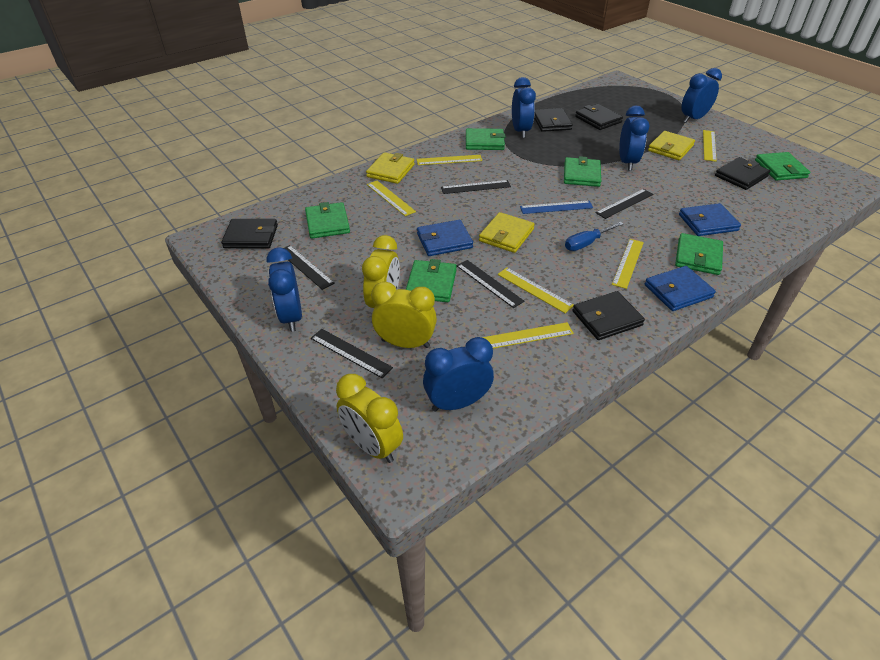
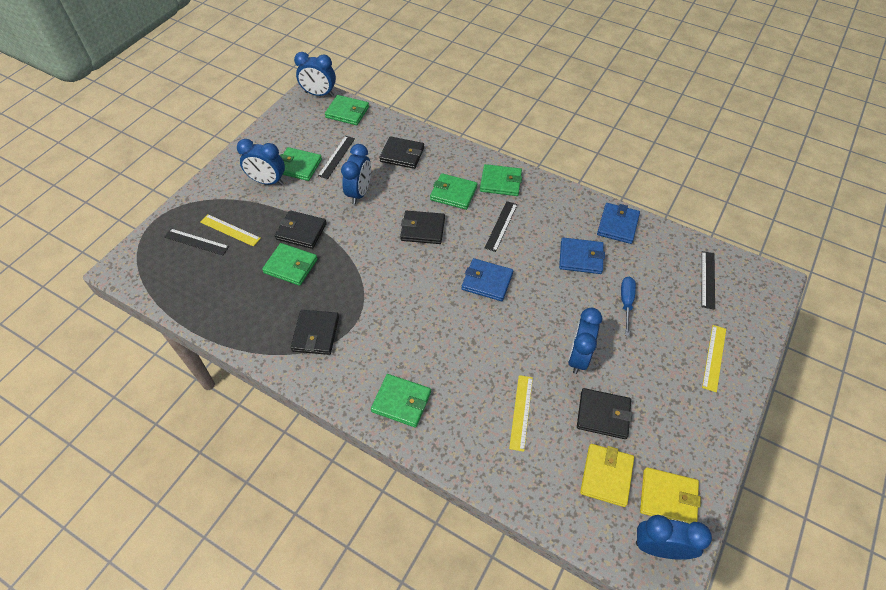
black ruler: [284,245,335,290] [311,329,393,378] [441,180,511,194] [457,260,524,308] [596,189,653,219] = 5 -> [164,229,229,255] [318,136,355,179] [485,201,518,252] [702,251,715,310] = 4
blue ruler: [520,201,593,214] = 1 -> none = 0
yellow clock: [336,374,403,463] [362,235,400,308] [371,281,437,348] = 3 -> none = 0
yellow ruler: [367,181,416,216] [417,155,482,165] [482,322,574,349] [497,268,574,313] [612,239,644,289] [703,130,717,162] = 6 -> [200,214,261,247] [509,375,533,452] [702,325,726,392] = 3
yellow wallet: [366,152,415,184] [479,212,535,253] [648,131,695,160] = 3 -> [580,444,634,507] [640,467,701,524] = 2

